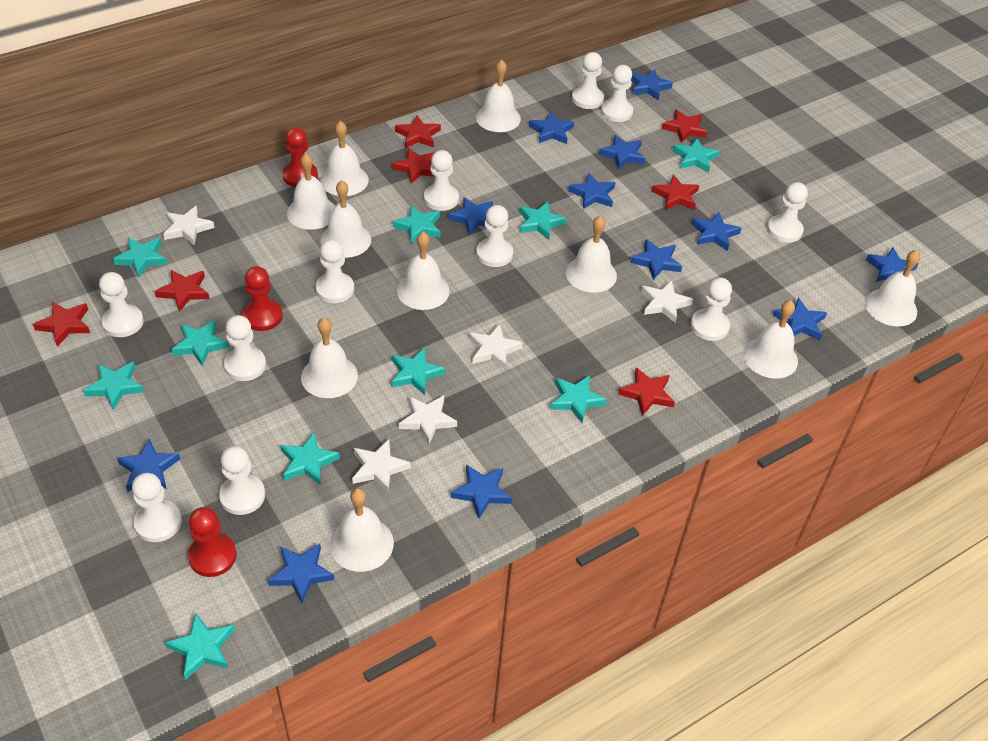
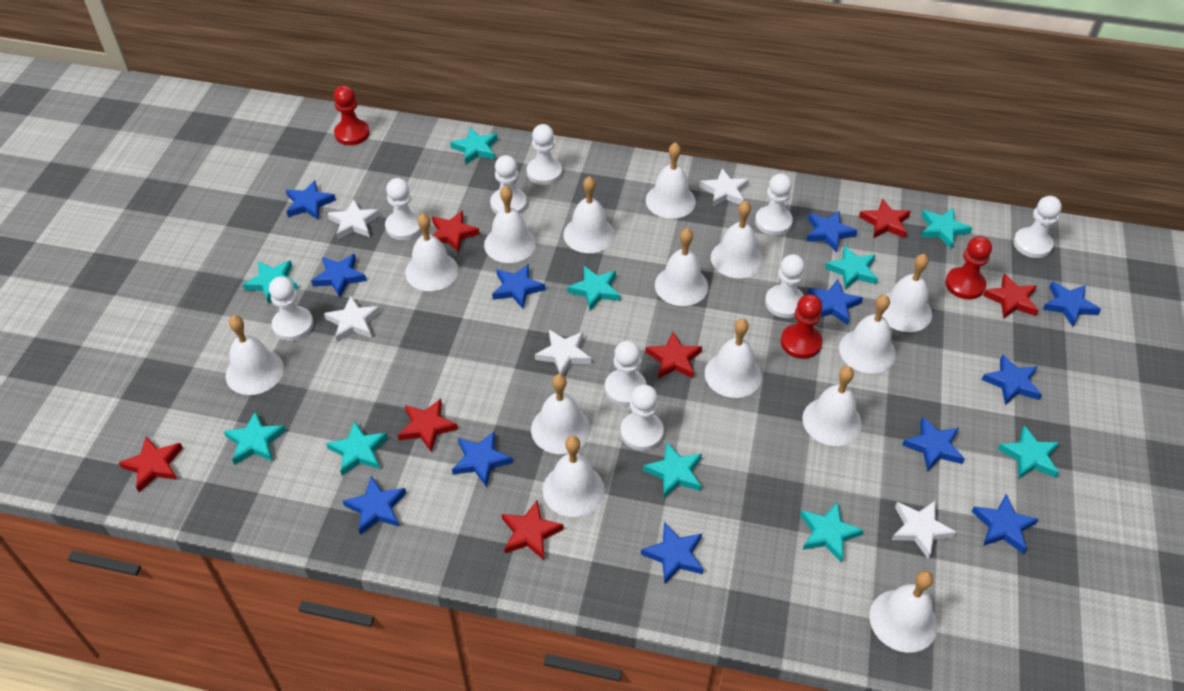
white bell: [287,153,335,230] [301,318,358,398] [320,121,369,196] [320,180,371,258] [330,488,394,572] [397,232,450,310] [476,60,521,132] [566,215,617,293] [744,300,798,379] [865,250,920,327] = 10 -> [226,315,284,395] [405,213,459,291] [484,186,536,263] [531,374,590,454] [542,436,605,517] [563,176,615,253] [646,142,696,219] [655,228,708,306] [705,319,762,398] [711,201,763,278] [802,366,862,446] [839,295,896,374] [869,570,937,653] [882,254,932,332] = 14
white pawn: [99,272,144,337] [132,473,182,542] [219,446,265,515] [224,315,266,381] [315,239,354,303] [424,150,459,211] [476,205,513,267] [572,52,604,109] [601,65,633,122] [690,278,732,341] [767,182,808,243] = 11 -> [269,276,314,341] [385,178,422,240] [490,155,527,214] [527,124,562,185] [605,341,647,406] [620,385,664,451] [755,173,793,235] [765,254,805,318] [1013,196,1062,258] = 9

